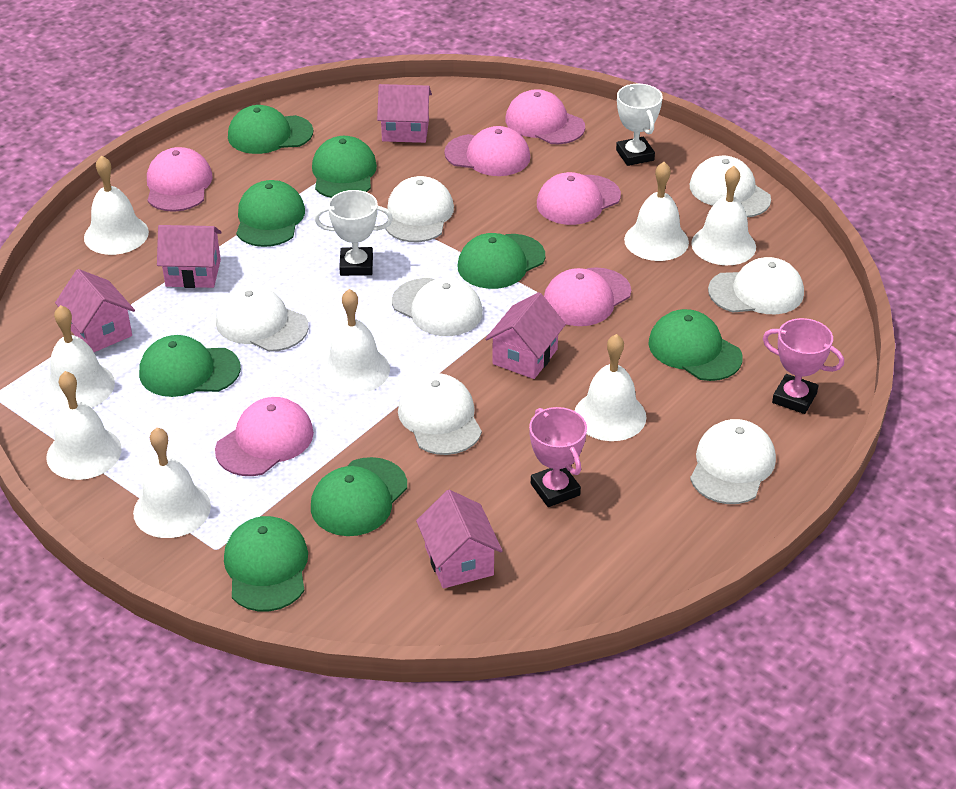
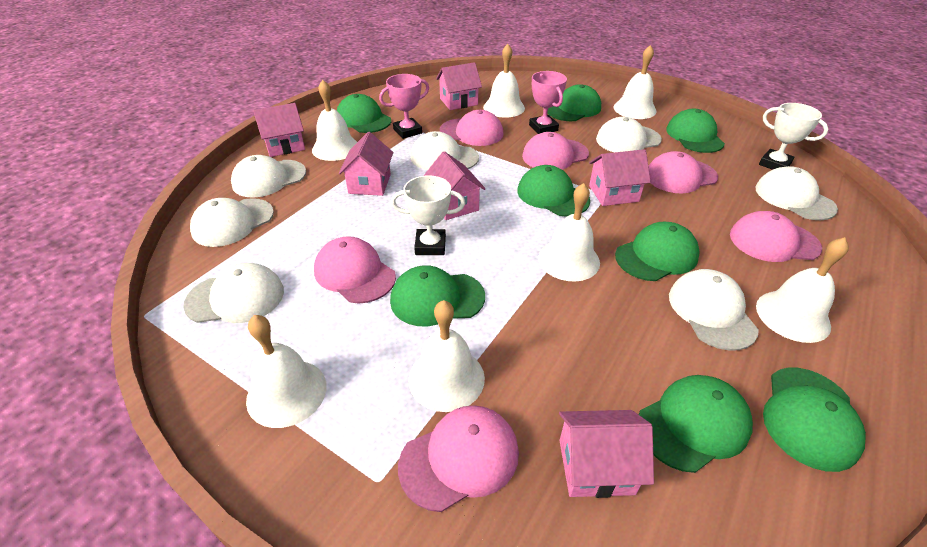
pink house: [55,269,135,352] [157,225,222,288] [377,84,432,143] [416,490,503,588] [485,292,566,379] = 5 -> [253,103,305,157] [339,132,394,196] [424,151,486,220] [436,62,482,110] [559,410,654,498] [589,149,651,206] = 6
white bell: [43,305,115,410] [46,371,122,480] [84,155,149,255] [133,427,211,538] [320,289,390,394] [575,334,647,441] [624,162,689,261] [691,166,756,265] = 8 -> [246,315,327,428] [312,80,357,161] [408,300,485,412] [483,44,525,118] [538,183,600,281] [614,45,656,119] [756,237,849,343] = 7

